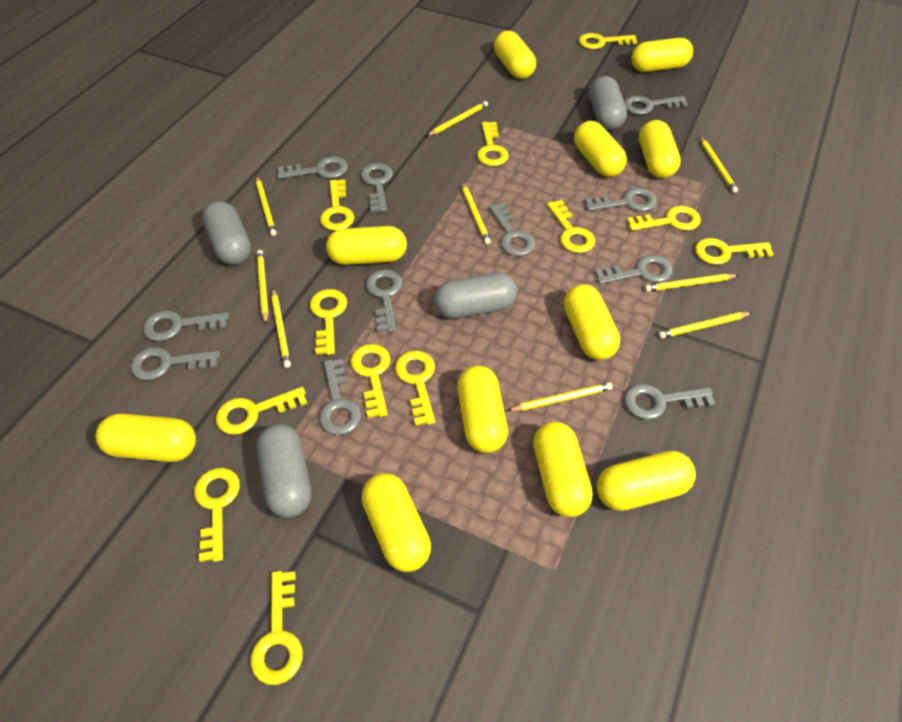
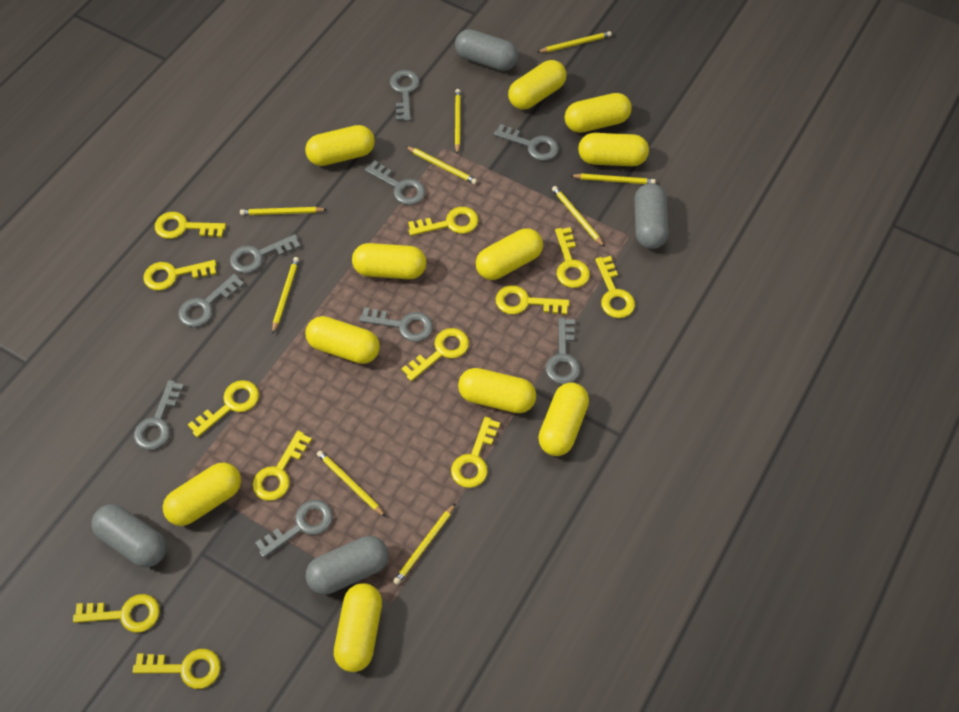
grey key: [130,347,220,381] [143,310,229,341] [277,156,348,179] [319,359,362,435] [361,163,393,212] [366,269,403,332] [489,203,536,256] [585,187,657,212] [595,255,673,284] [624,96,688,115] [624,384,715,420] = 11 -> [134,380,184,450] [178,274,245,327] [230,234,301,274] [255,500,333,558] [359,307,433,342] [365,161,426,205] [390,70,420,121] [494,124,559,161] [545,318,580,384] = 9

